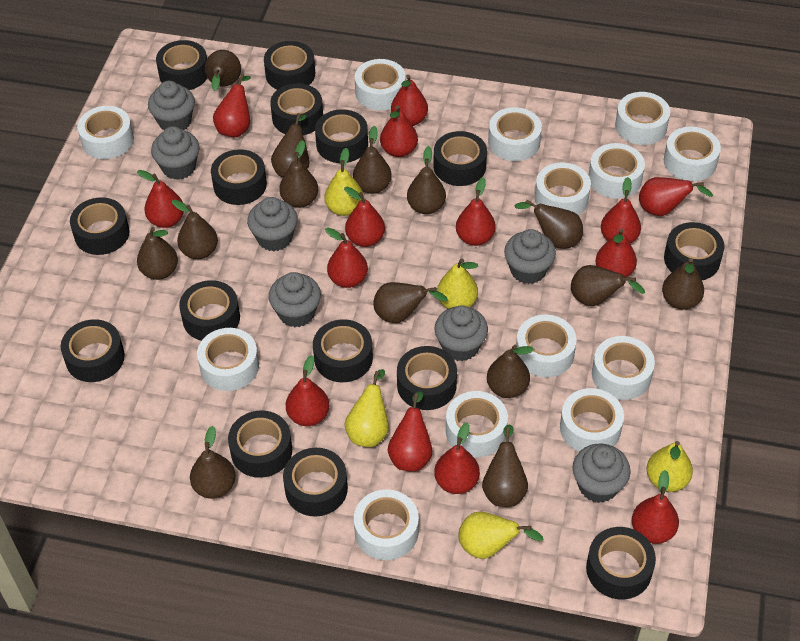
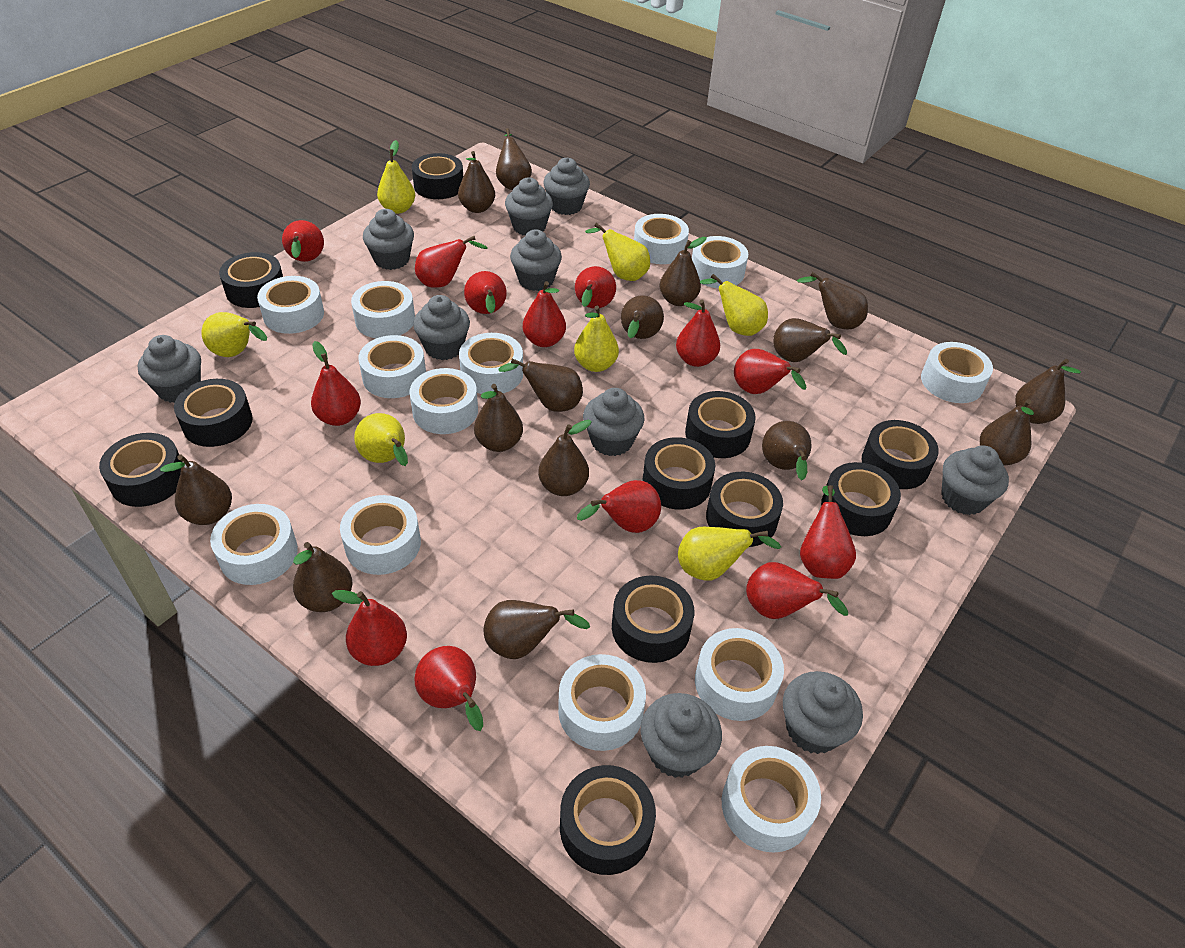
black tape: [61,319,125,382] [70,197,130,255] [156,40,207,90] [179,280,240,341] [211,149,267,205] [228,411,292,478] [264,41,315,90] [270,83,323,135] [283,448,348,516] [313,319,373,382] [315,109,368,163] [397,346,457,410] [433,131,487,186] [586,527,656,599] [664,222,724,280] = 15 -> [99,433,182,507] [174,379,253,447] [219,252,283,308] [412,153,463,199] [560,765,656,875] [612,575,695,663] [642,437,715,510] [685,391,756,458] [706,472,783,547] [821,462,901,536] [862,420,939,489] = 11
brown pear: [137,227,178,280] [172,200,218,259] [190,426,236,499] [205,50,241,91] [271,113,310,177] [279,140,318,208] [353,126,392,194] [373,282,448,323] [407,146,446,214] [482,425,528,507] [487,345,534,398] [514,200,583,249] [571,265,645,306] [662,258,704,310] = 14 -> [160,455,232,525] [293,542,352,612] [458,151,495,213] [474,384,523,452] [484,600,590,659] [496,128,532,190] [498,359,583,412] [538,420,592,496] [621,295,664,339] [660,237,707,306] [762,421,812,480] [773,318,847,362] [797,272,868,329] [980,399,1034,465] [1015,359,1081,424] = 15
grey cupcake: [148,81,195,130] [151,126,200,180] [247,197,298,251] [269,272,321,327] [434,305,488,361] [504,229,556,284] [573,444,631,503] = 7 -> [138,335,201,403] [363,209,414,270] [413,295,470,360] [505,177,553,235] [510,229,562,291] [543,157,590,215] [583,388,645,456] [640,693,722,778] [783,671,863,754] [941,446,1009,515] = 10
red pear: [137,170,184,228] [213,73,251,137] [286,355,329,426] [325,228,368,288] [344,187,385,247] [380,105,418,157] [388,391,432,471] [391,75,428,126] [434,422,480,494] [456,177,496,246] [596,228,637,278] [601,177,641,244] [632,470,679,544] [639,177,713,216] = 14 -> [282,220,324,262] [311,341,361,426] [332,590,407,666] [414,646,483,731] [415,236,488,288] [464,271,507,314] [523,281,566,347] [575,266,616,309] [577,480,661,533] [676,300,720,367] [734,349,807,394] [746,562,848,619] [800,485,856,579] = 13
yellow pear: [324,148,363,216] [345,369,389,447] [437,258,478,309] [458,512,544,559] [647,441,693,492] = 5 -> [201,312,267,357] [354,413,408,466] [377,140,415,214] [574,306,619,372] [585,223,650,281] [678,527,781,581] [700,274,768,336] = 7

